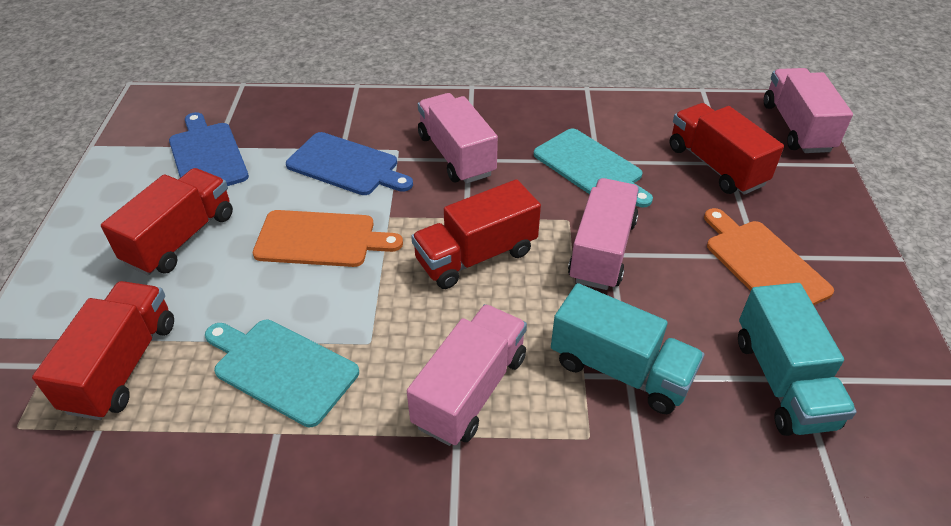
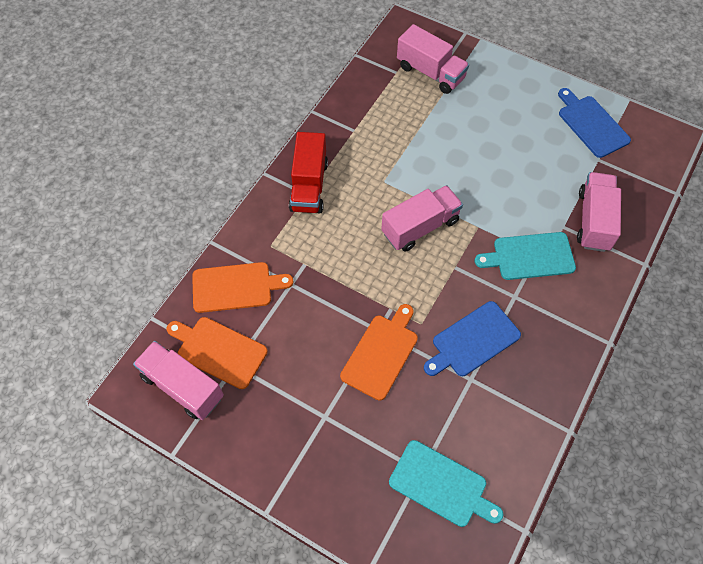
orange cutting board: [253,210,403,267] [704,208,834,305] = 2 -> [167,317,268,389] [192,262,293,313] [340,304,418,401] = 3
red truck: [32,281,174,420] [101,168,233,276] [411,179,541,289] [670,103,784,195] = 4 -> [289,132,328,213] = 1
turquoise truck: [551,283,704,414] [738,283,857,436] = 2 -> none = 0

